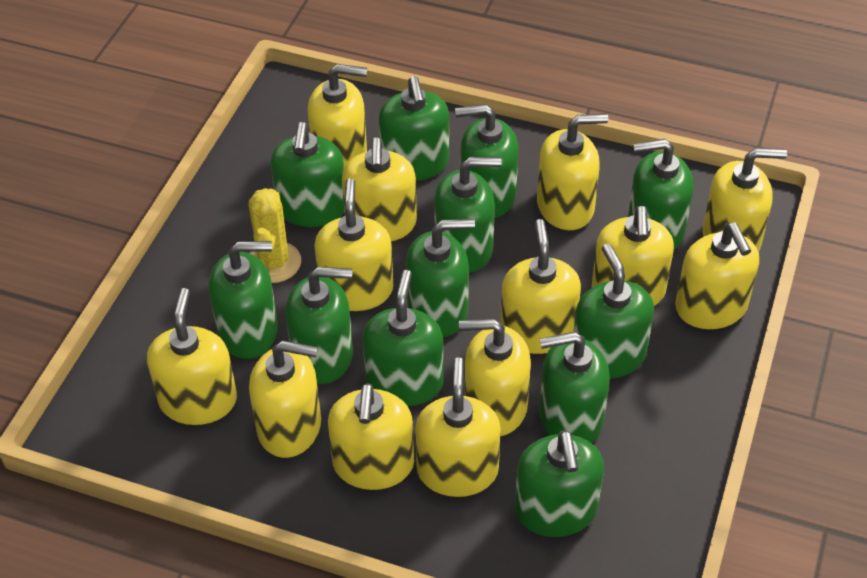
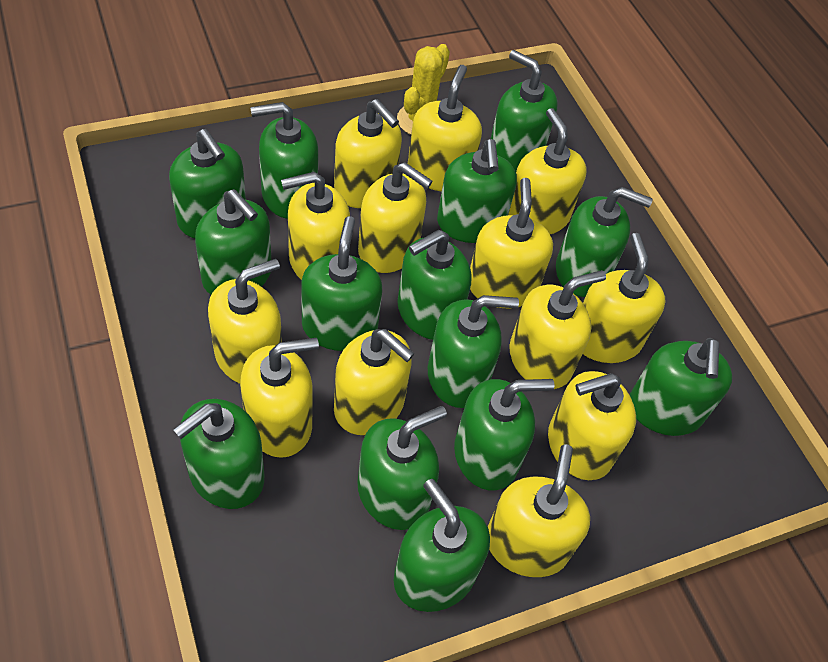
green soap dispenser: [208,241,278,359] [271,122,344,227] [285,267,353,384] [363,270,443,406] [379,76,449,181] [406,219,475,337] [434,157,502,273] [455,104,519,218] [515,430,604,537] [539,331,610,443] [574,244,654,379] [628,139,694,249] = 12 -> [169,129,246,238] [173,399,264,509] [195,189,271,295] [250,102,318,219] [301,216,382,351] [358,406,447,530] [393,479,490,612] [397,230,472,340] [428,295,519,408] [437,139,517,243] [454,379,555,490] [490,50,558,172] [556,187,653,297] [630,338,733,436] = 14

